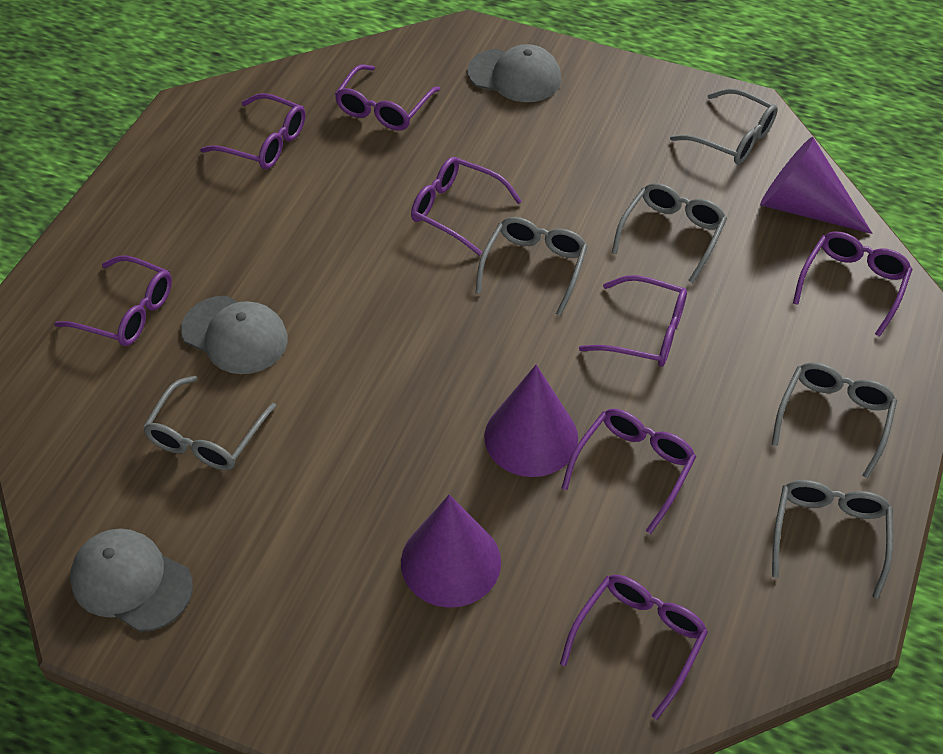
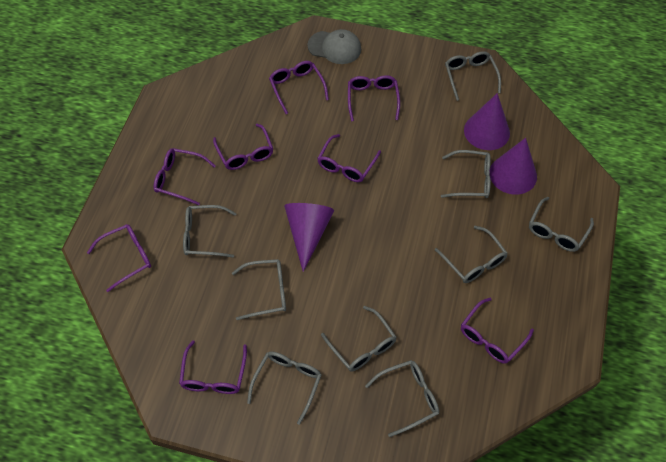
grey cap: [70,529,193,632] [181,296,288,374] [467,44,561,102] = 3 -> [307,29,361,64] = 1
grey glasses: [143,376,276,470] [476,217,588,316] [612,183,727,283] [670,89,778,164] [772,362,897,479] [772,480,893,599] = 6 -> [183,205,237,258] [232,259,286,320] [247,351,321,425] [321,306,396,371] [365,360,439,437] [435,226,508,283] [441,150,491,198] [445,51,501,101] [529,197,594,252] = 9

